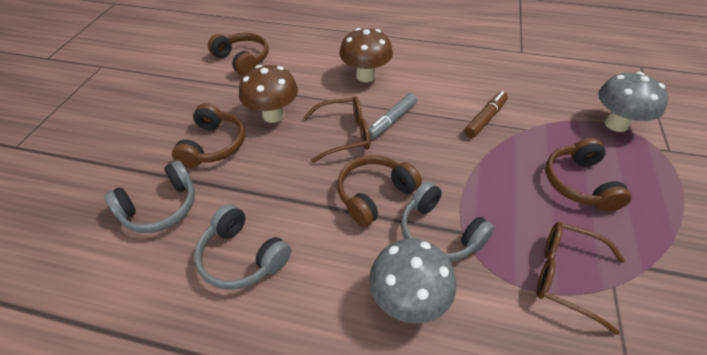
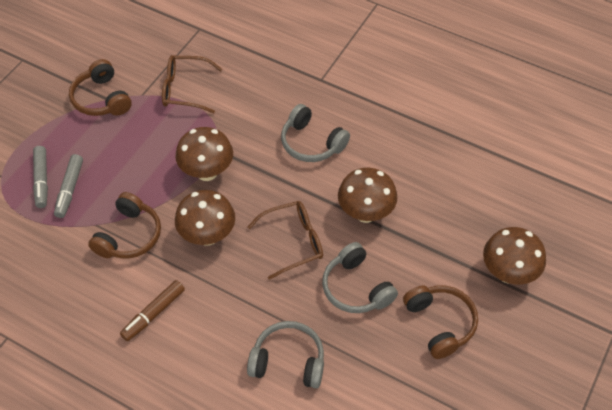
brown headphones: [172,103,245,168] [208,33,268,76] [337,155,422,227] [545,138,632,212] = 4 -> [69,59,132,116] [88,192,161,258] [403,286,478,359] = 3
brown mushroom: [239,65,298,123] [340,28,393,82] = 2 -> [175,127,233,181] [175,190,235,245] [338,168,398,223] [483,227,546,284] = 4
grey marker: [368,93,417,139] = 1 -> [33,146,48,208] [54,154,83,218] = 2
grey mushroom: [369,239,456,323] [598,72,668,132] = 2 -> none = 0

